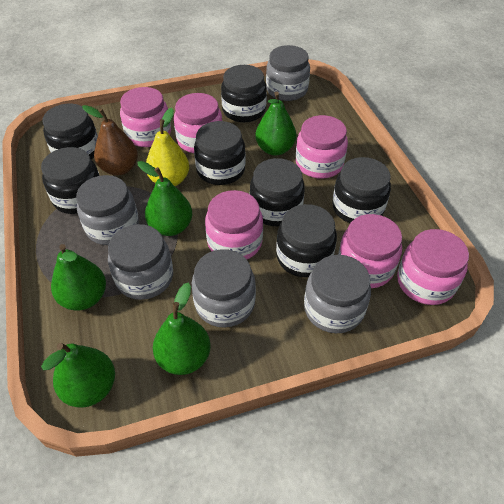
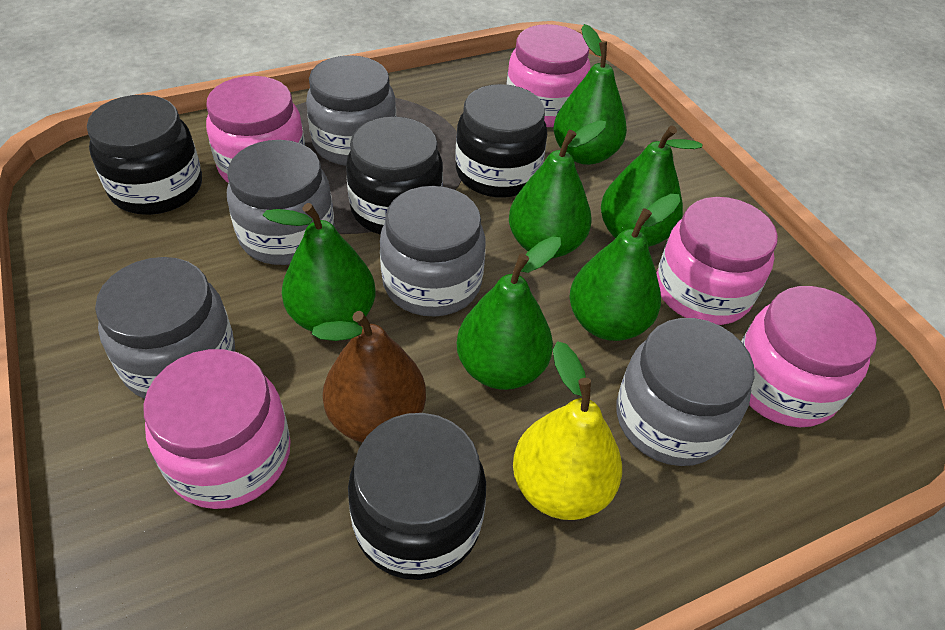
black jar: [41,147,100,214] [43,104,98,160] [194,121,246,185] [221,65,267,122] [250,158,305,226] [276,204,337,278] [332,157,391,223] = 7 -> [87,95,202,215] [346,117,443,235] [348,413,486,580] [455,84,547,198] = 4
green pear: [41,343,115,407] [51,244,106,310] [137,161,192,236] [153,283,211,375] [255,92,296,156] = 5 -> [263,203,375,332] [457,236,561,390] [509,120,606,258] [554,24,627,165] [569,194,680,341] [601,126,702,247] = 6
pink jar: [120,87,171,147] [174,93,222,153] [205,190,263,259] [296,115,348,179] [338,214,402,288] [397,229,469,305] = 6 -> [143,349,291,509] [206,76,305,183] [506,24,590,127] [656,197,778,325] [741,286,877,427] = 5

